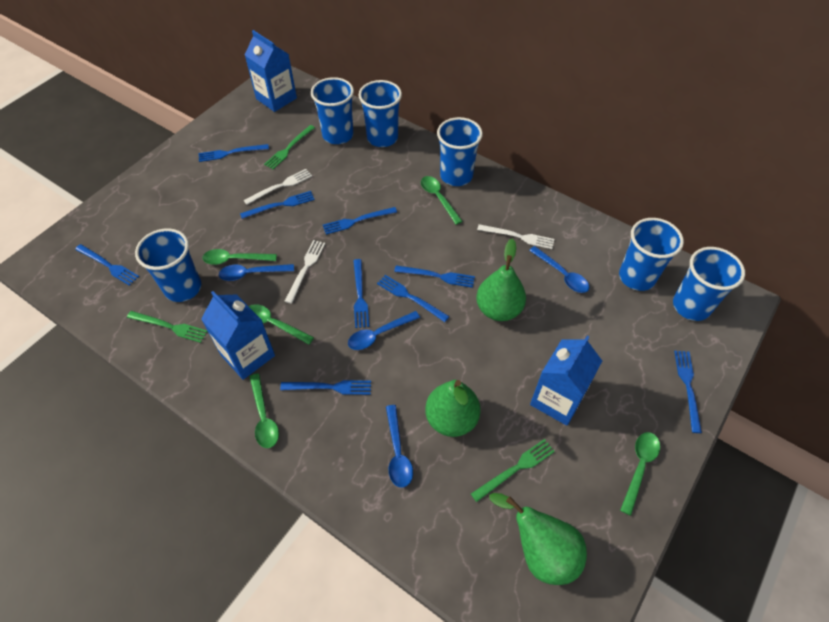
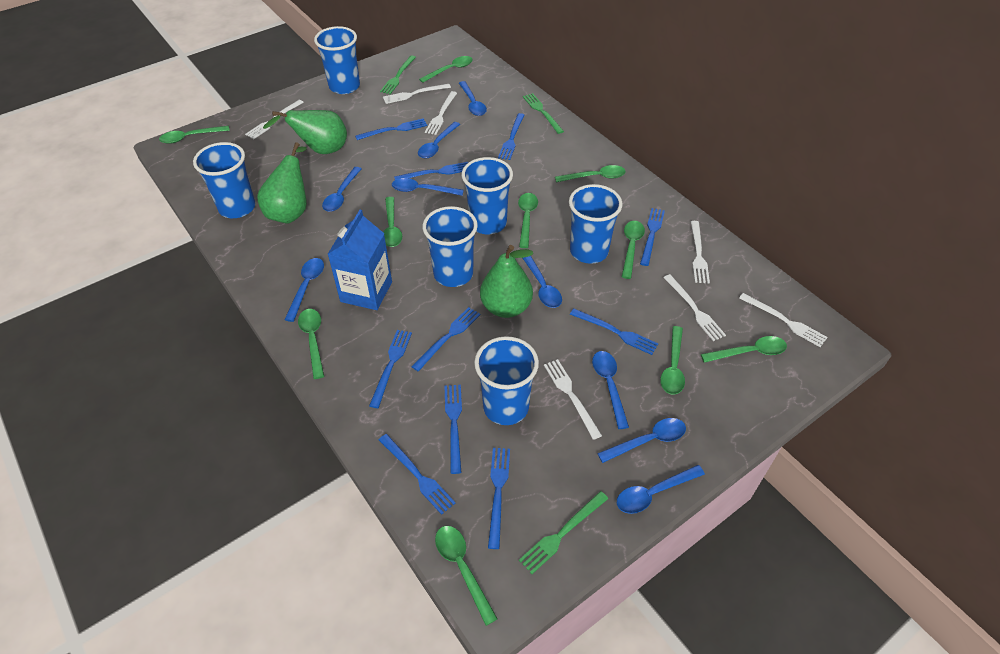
blue carton: [201,291,275,380] [245,30,297,112] [530,336,602,426] = 3 -> [328,210,392,310] = 1
blue fork: [75,244,139,286] [199,144,269,162] [240,191,315,219] [280,380,371,395] [323,207,397,235] [353,259,369,328] [377,275,450,322] [394,265,475,288] [674,351,702,433] = 9 -> [355,118,427,140] [369,330,412,408] [379,434,456,515] [394,162,468,180] [411,307,480,372] [445,385,462,474] [488,448,510,549] [498,113,524,160] [570,308,658,355] [640,208,665,266] = 10
blue spoon: [219,264,294,281] [348,311,420,350] [386,405,413,488] [529,246,589,293] = 4 -> [284,258,324,322] [322,167,361,212] [392,178,464,196] [418,122,460,159] [459,81,487,116] [523,256,562,308] [592,351,629,429] [597,418,686,463] [617,465,705,514] = 9
green spoon: [203,249,277,265] [249,304,314,345] [249,373,279,448] [421,176,463,225] [620,432,660,516] = 5 -> [159,126,230,144] [298,309,324,379] [383,197,402,247] [419,56,473,83] [435,526,498,626] [518,193,538,248] [555,165,626,183] [622,221,645,279] [660,326,685,395] [701,336,787,363] = 10
white fork: [244,169,312,205] [285,240,325,304] [477,224,554,249] = 3 -> [245,100,304,139] [383,84,451,104] [425,91,457,135] [544,359,602,440] [663,274,726,341] [691,221,710,283] [739,293,828,347] = 7

